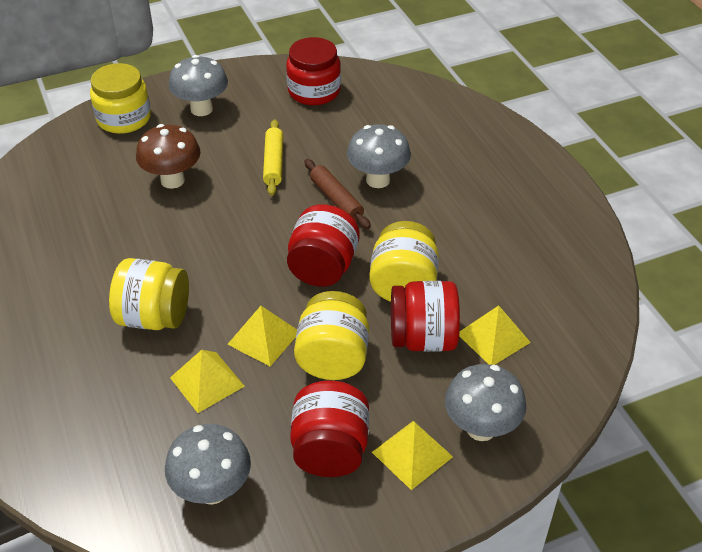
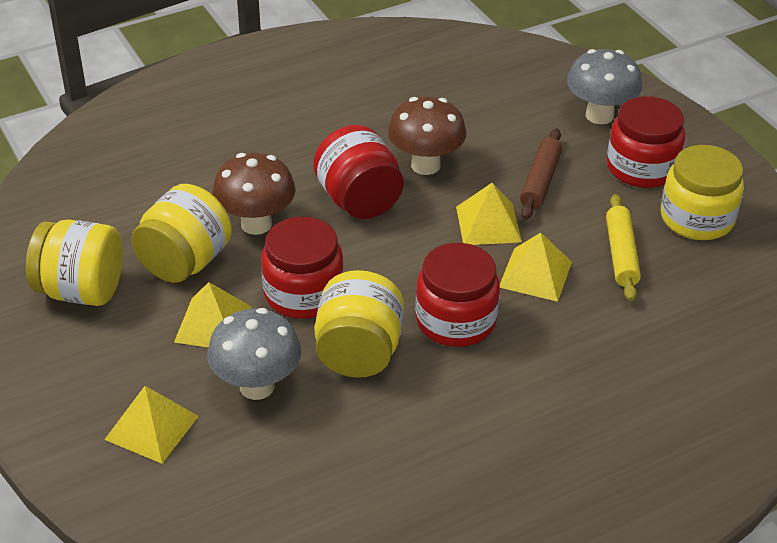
brown mushroom: [136,124,201,189] = 1 -> [212,153,296,235] [388,97,467,175] = 2
grey mushroom: [165,424,251,505] [168,55,228,116] [347,124,411,188] [445,364,526,441] = 4 -> [207,308,301,400] [567,49,642,124] = 2

